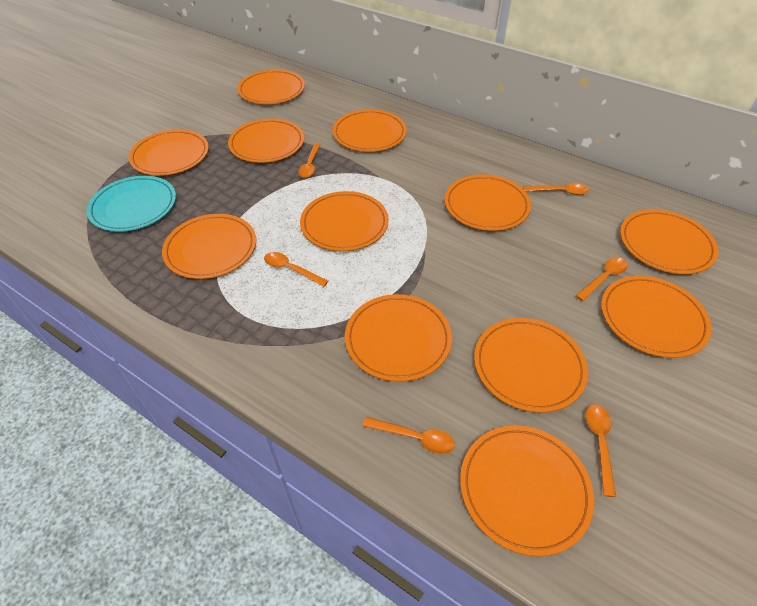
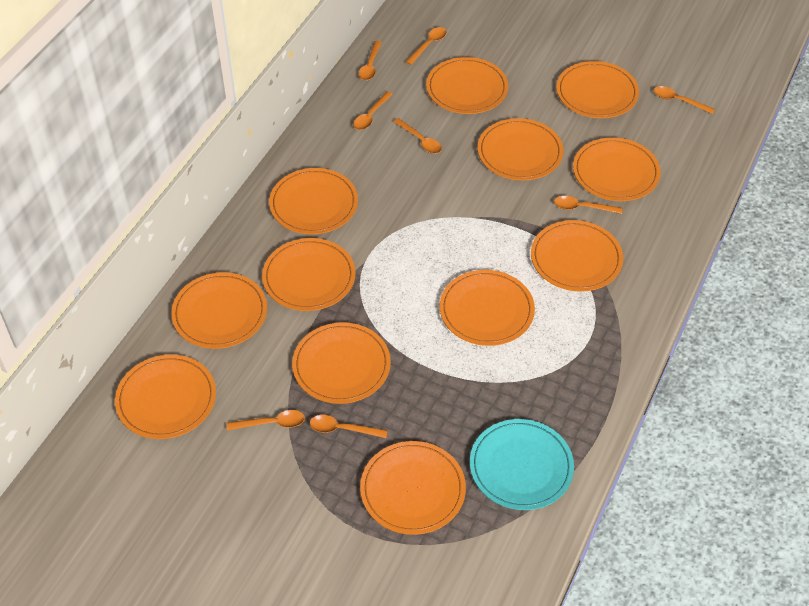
orange spoon: [264,252,328,287] [298,143,321,178] [363,417,455,454] [523,183,589,195] [576,257,628,301] [586,404,616,497] = 6 -> [227,410,305,430] [310,415,388,438] [353,91,393,130] [359,41,382,80] [393,118,442,154] [406,27,447,65] [554,196,623,214] [654,86,715,114] = 8

